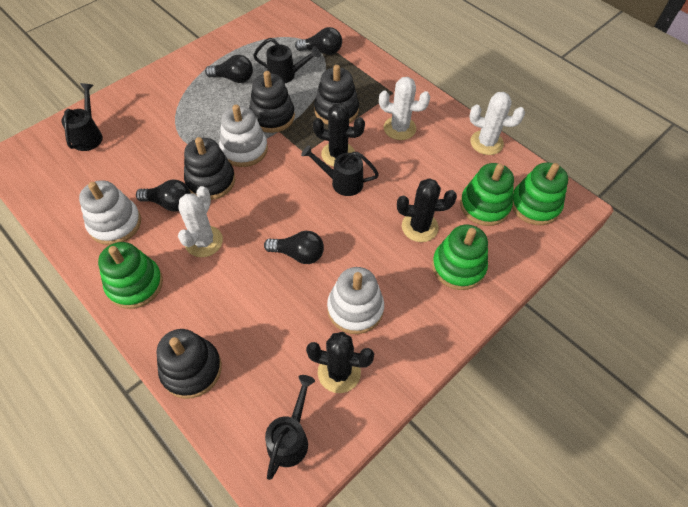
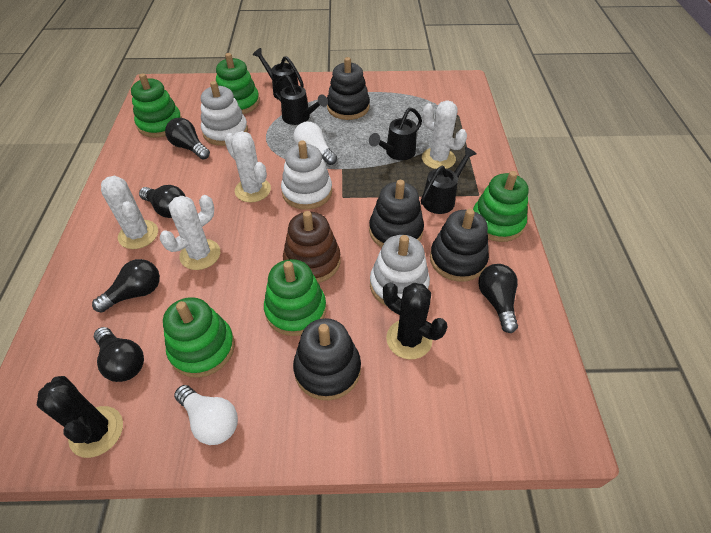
black cactus: [306,332,374,393] [313,103,365,167] [397,178,457,242] = 3 -> [37,376,123,458] [383,282,447,359] = 2
black light bulb: [136,180,191,212] [205,55,253,83] [264,231,324,264] [295,27,342,55] = 4 -> [92,259,160,313] [94,327,144,382] [139,185,186,218] [165,118,210,160] [478,264,518,333] = 5
brown stacking toy: none = 0 -> [283,211,341,283] = 1
green stacking toy: [98,242,163,309] [432,225,488,290] [460,163,514,226] [512,162,568,225] = 4 -> [131,73,182,138] [163,297,235,378] [216,53,260,114] [264,259,326,336] [473,171,529,242] = 5
white cactus: [178,186,223,257] [379,77,430,140] [469,92,525,155] = 3 -> [101,176,158,249] [160,195,220,270] [224,131,271,202] [422,100,467,169] = 4
white light bulb: none = 0 -> [174,385,238,445] [294,122,337,165] = 2

